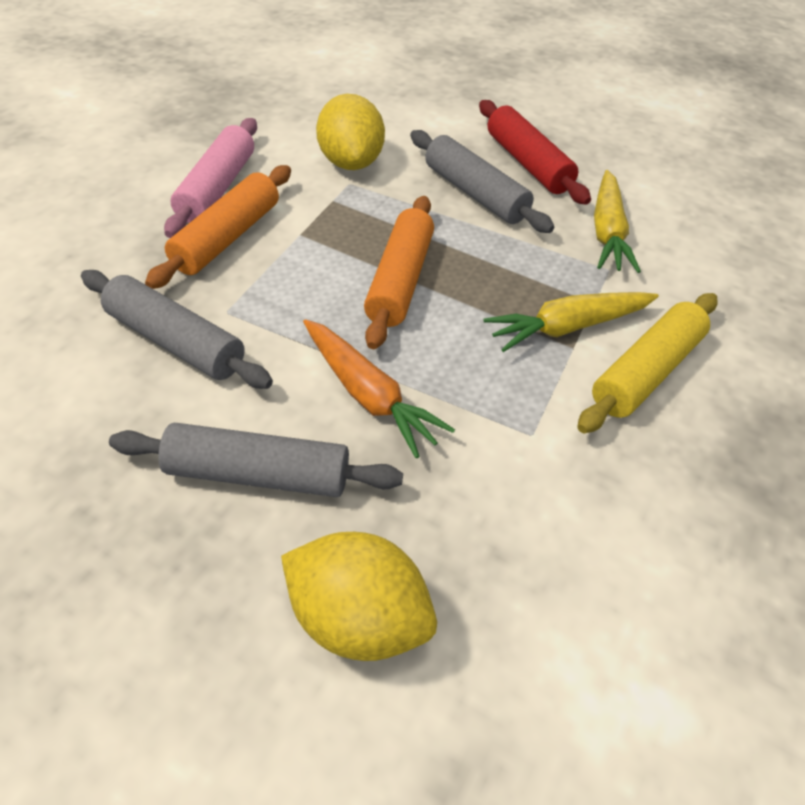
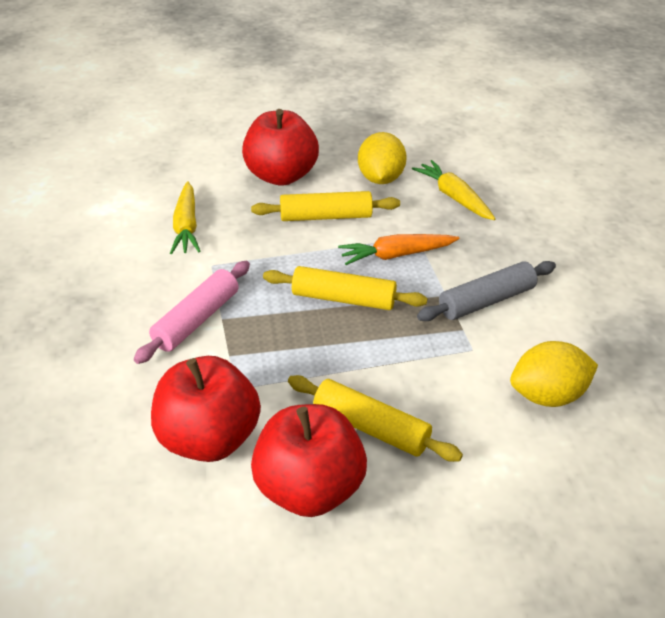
grey rolling pin: [81,270,273,389] [109,423,403,497] [410,130,554,233] = 3 -> [417,261,556,321] = 1
orange rolling pin: [145,165,291,289] [364,196,434,349] = 2 -> none = 0
red apple: none = 0 -> [151,356,261,462] [242,109,319,186] [251,404,367,517] = 3
red rolling pin: [479,100,591,205] = 1 -> none = 0
yellow rolling pin: [577,293,718,433] = 1 -> [251,191,400,221] [263,266,427,310] [288,375,463,462] = 3

